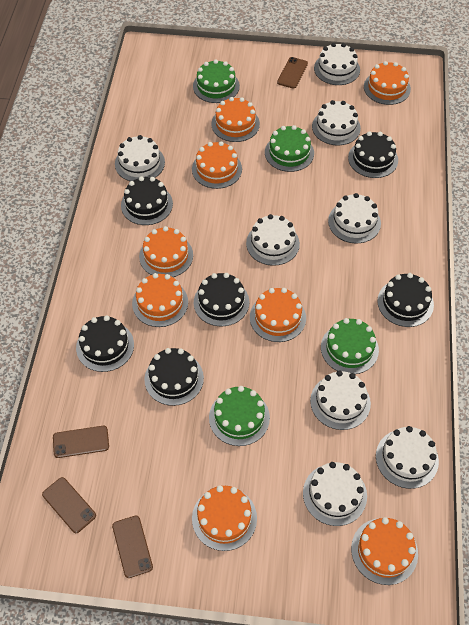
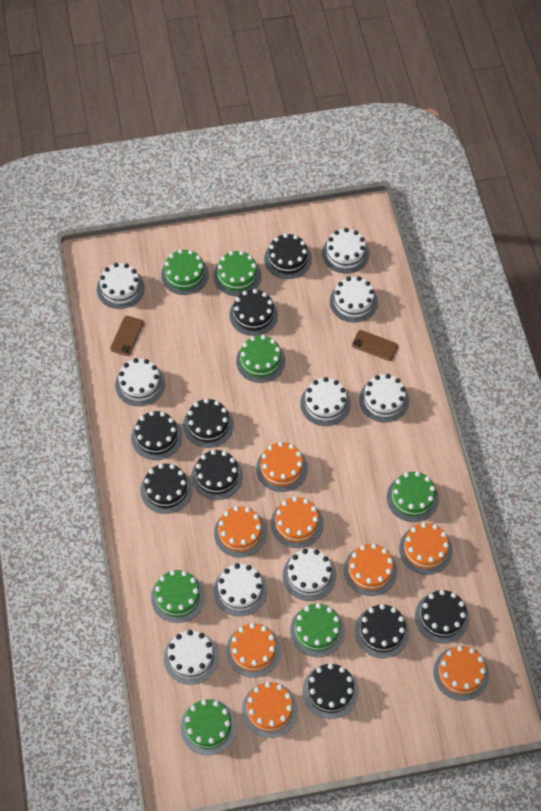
black cake: [76,315,134,372] [121,176,173,225] [144,348,204,406] [194,273,249,326] [348,131,398,178] [377,273,434,327] = 6 -> [131,411,182,460] [140,463,192,514] [183,398,234,448] [191,450,243,500] [230,289,278,336] [264,233,312,279] [303,663,358,719] [355,604,409,658] [415,590,470,644] = 9
brown phone: [42,477,96,533] [53,426,109,458] [112,516,153,578] [277,57,308,89] = 4 -> [110,316,144,356] [352,330,398,361] = 2
green cake: [193,59,240,103] [209,386,270,446] [265,125,314,172] [321,318,379,374] = 4 -> [151,570,205,623] [161,249,209,295] [180,699,237,755] [214,251,261,296] [236,335,286,383] [290,603,345,657] [387,471,439,522] = 7
white cake: [115,135,165,181] [246,214,300,266] [303,462,367,526] [310,370,371,430] [312,100,361,145] [314,43,360,85] [328,193,381,243] [376,426,439,489] = 8 -> [97,263,145,309] [115,358,165,406] [164,630,219,685] [214,563,267,616] [283,549,336,601] [300,377,351,426] [322,228,369,274] [330,276,378,323] [359,374,409,423] = 9

